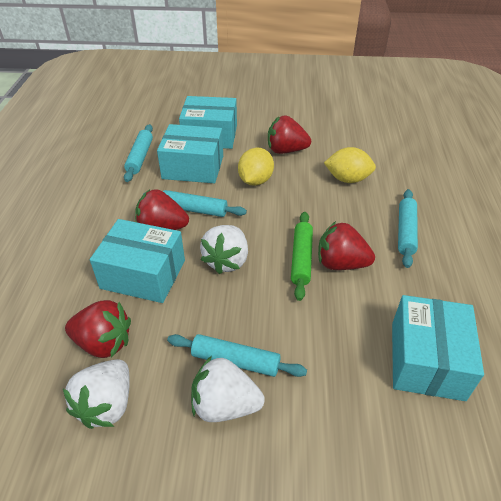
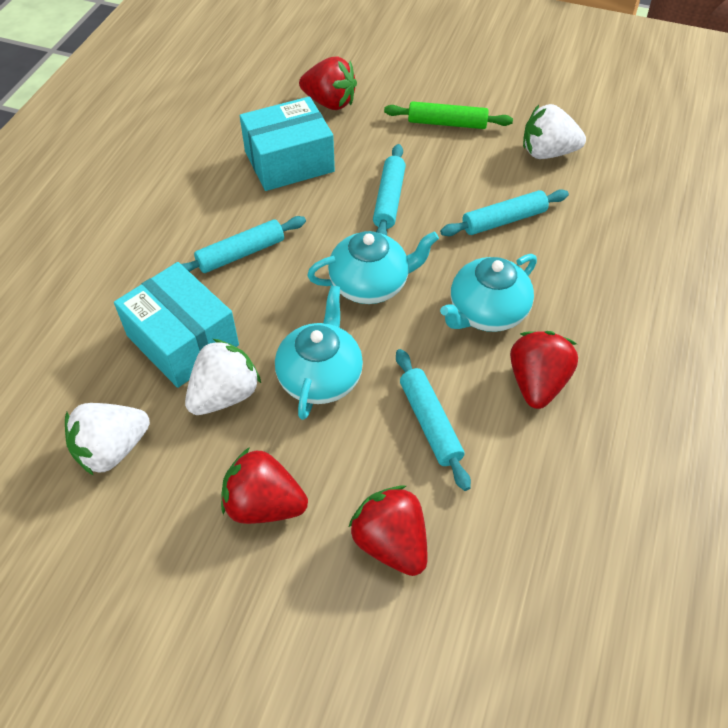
turquoise box: [90,219,185,303] [157,124,223,183] [179,96,237,149] [392,295,484,401] = 4 -> [114,262,239,388] [240,96,335,191] = 2
turquoise teapot: none = 0 -> [275,285,363,420] [307,231,439,304] [440,254,537,332] = 3
yellow lemon: [238,148,274,186] [324,147,376,183] = 2 -> none = 0

